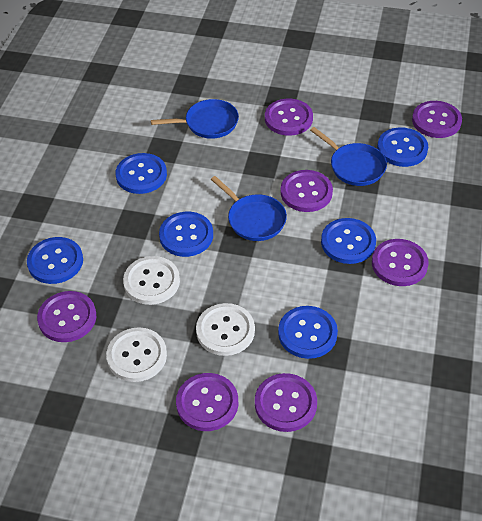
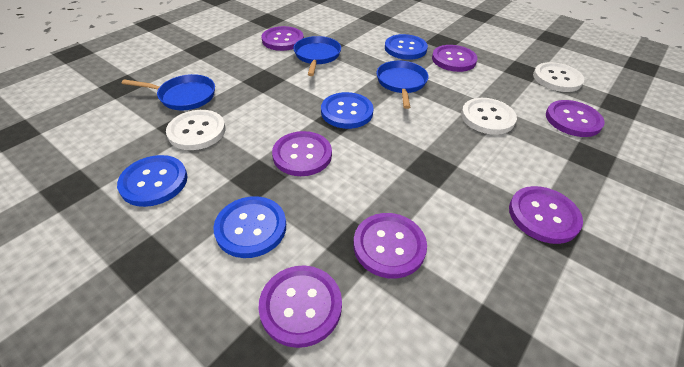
blue button: [27,237,83,284] [116,153,167,194] [159,212,213,257] [278,306,338,359] [321,218,376,264] [377,127,428,167] = 6 -> [117,155,187,207] [213,196,286,258] [321,92,374,129] [385,34,428,60] = 4

